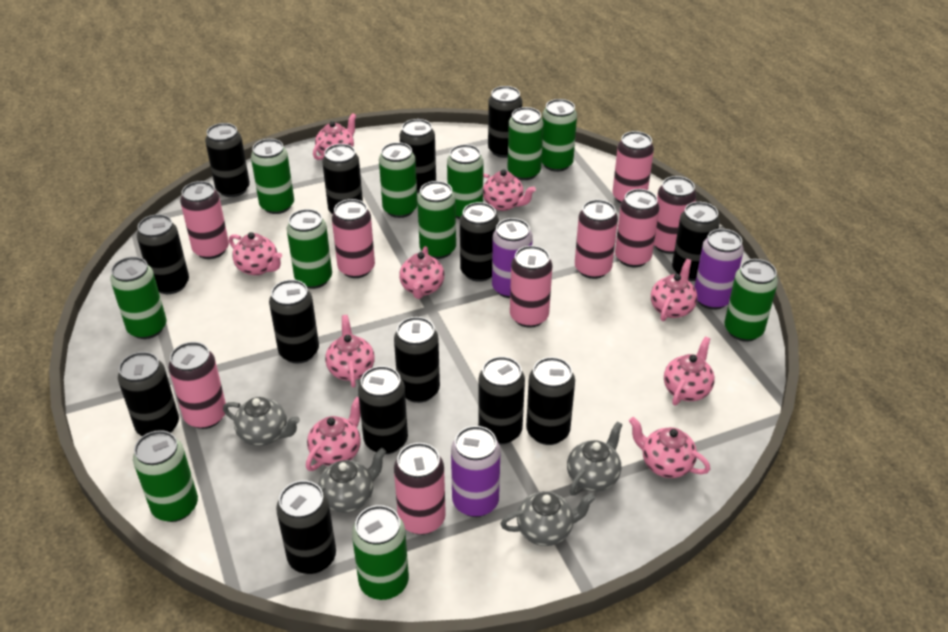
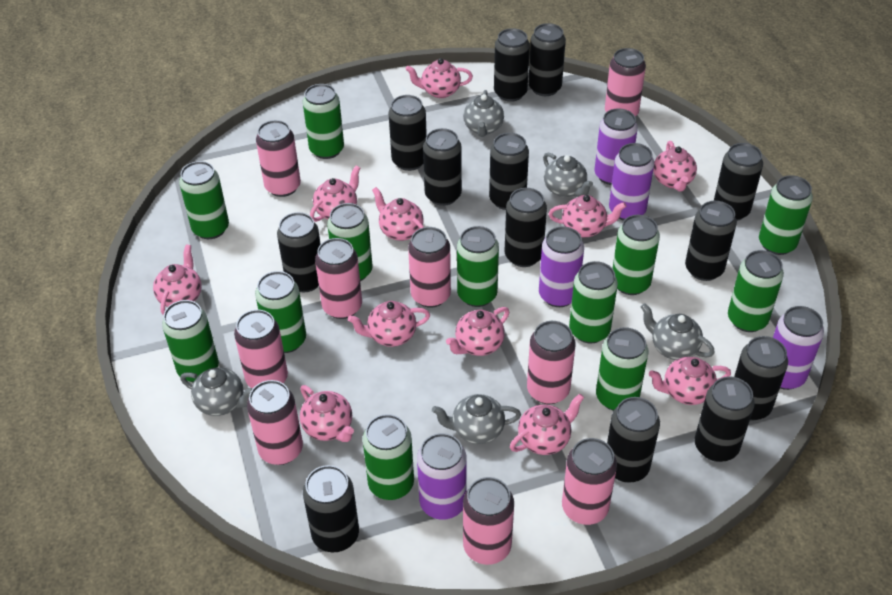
black can: [118,352,179,436] [137,214,189,294] [205,123,250,197] [269,280,319,364] [276,480,336,574] [322,144,363,214] [358,366,408,454] [394,317,440,403] [400,119,436,193] [460,202,499,282] [478,356,525,444] [488,86,522,158] [526,357,575,445] [672,202,720,281] = 14 -> [277,212,321,292] [303,465,359,553] [389,95,427,171] [423,128,462,206] [489,133,529,210] [494,28,530,102] [505,188,547,267] [528,23,566,96] [607,397,660,483] [685,201,737,281] [695,376,755,462] [714,143,763,221] [734,336,788,421] = 13
green can: [110,257,166,339] [133,430,198,522] [251,139,294,214] [287,209,332,289] [352,505,409,600] [379,142,418,218] [417,181,456,259] [447,144,484,219] [508,107,543,180] [541,99,577,172] [724,259,778,342] = 11 -> [162,300,219,382] [179,161,229,239] [255,271,306,353] [303,84,344,159] [327,203,372,281] [363,414,414,500] [457,226,499,307] [569,261,618,344] [596,327,649,411] [612,215,660,295] [728,250,784,332] [759,175,813,255] = 12
grey teapot: [223,397,300,446] [318,448,386,513] [501,491,595,546] [567,422,623,496] = 4 -> [180,367,253,416] [432,394,521,444] [463,90,504,137] [543,152,593,197] [641,303,715,360] = 5
pink teapot: [229,232,282,276] [306,397,361,471] [313,113,357,160] [325,315,375,387] [399,246,444,299] [483,170,536,211] [629,417,710,478] [651,259,697,321] [664,337,715,406] = 9 -> [153,244,202,315] [300,385,354,442] [310,166,360,222] [348,301,430,347] [372,187,424,241] [406,58,473,98] [446,307,509,356] [510,394,584,455] [548,195,626,238] [649,357,731,405] [653,141,697,192] = 11
purple can: [451,426,501,517] [492,218,533,298] [694,229,744,310] = 3 -> [417,433,467,520] [539,226,584,307] [595,108,638,185] [609,143,654,221] [773,306,824,390] = 5

